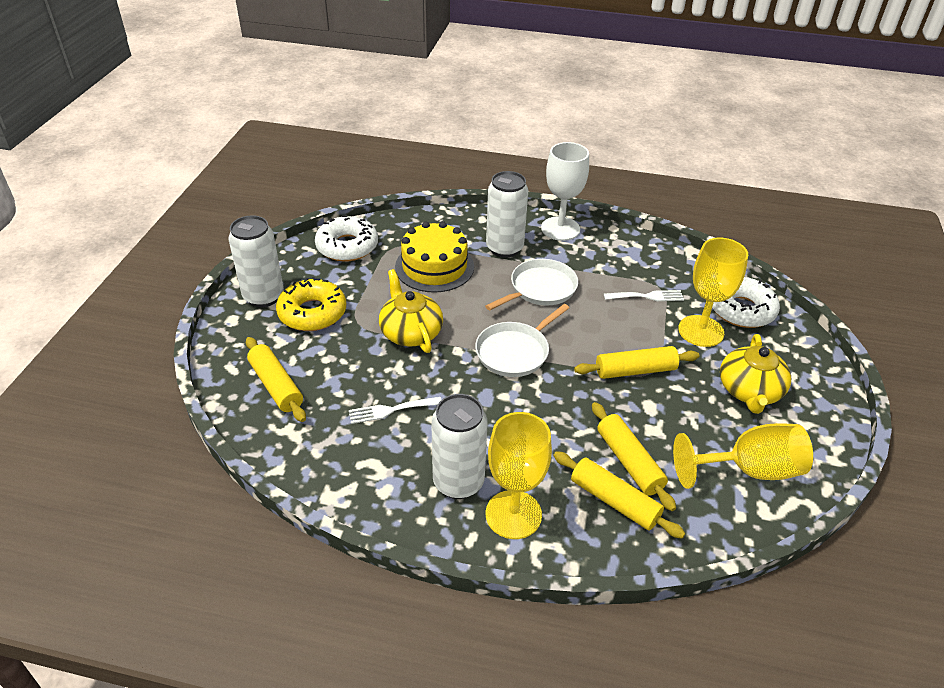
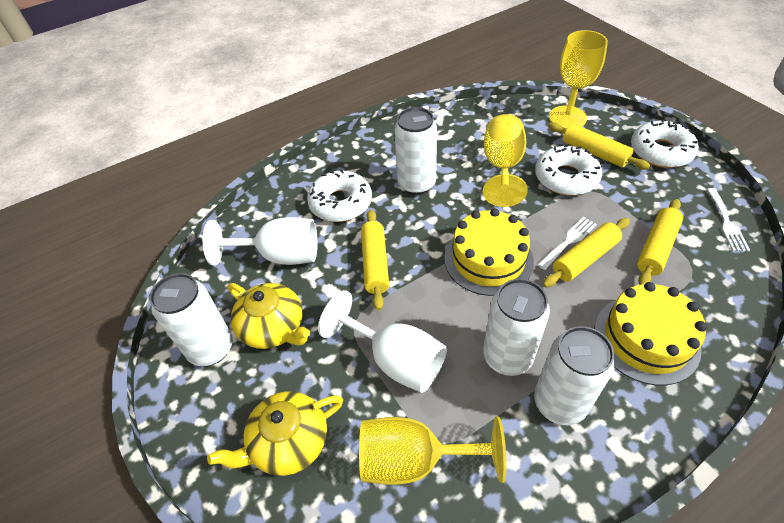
white can: [228,215,284,307] [431,394,487,499] [486,171,528,258] = 3 -> [150,273,233,366] [394,107,437,195] [483,279,550,376] [534,326,615,425] = 4
white donut: [315,215,378,262] [712,277,780,328] = 2 -> [307,169,372,222] [535,144,602,196] [631,119,699,168] = 3
white goblet: [541,142,589,241] = 1 -> [203,217,318,266] [318,290,447,393] = 2
white pan: [475,304,569,377] [485,259,578,310] = 2 -> none = 0
yellow cake: [395,221,474,293] = 1 -> [444,208,534,296] [595,282,707,385] = 2
yellow donut: [276,277,346,331] = 1 -> none = 0

